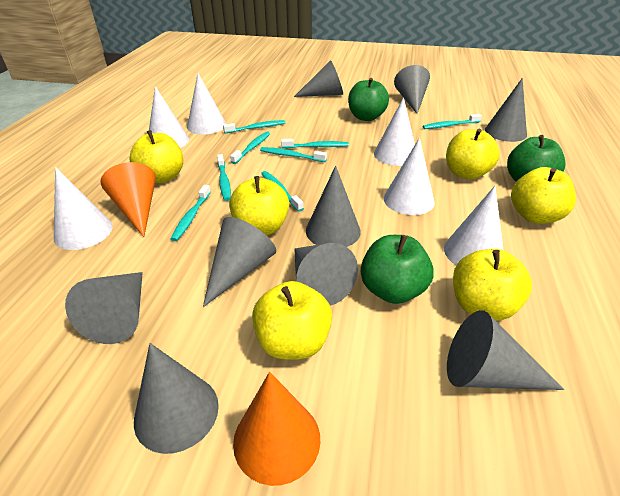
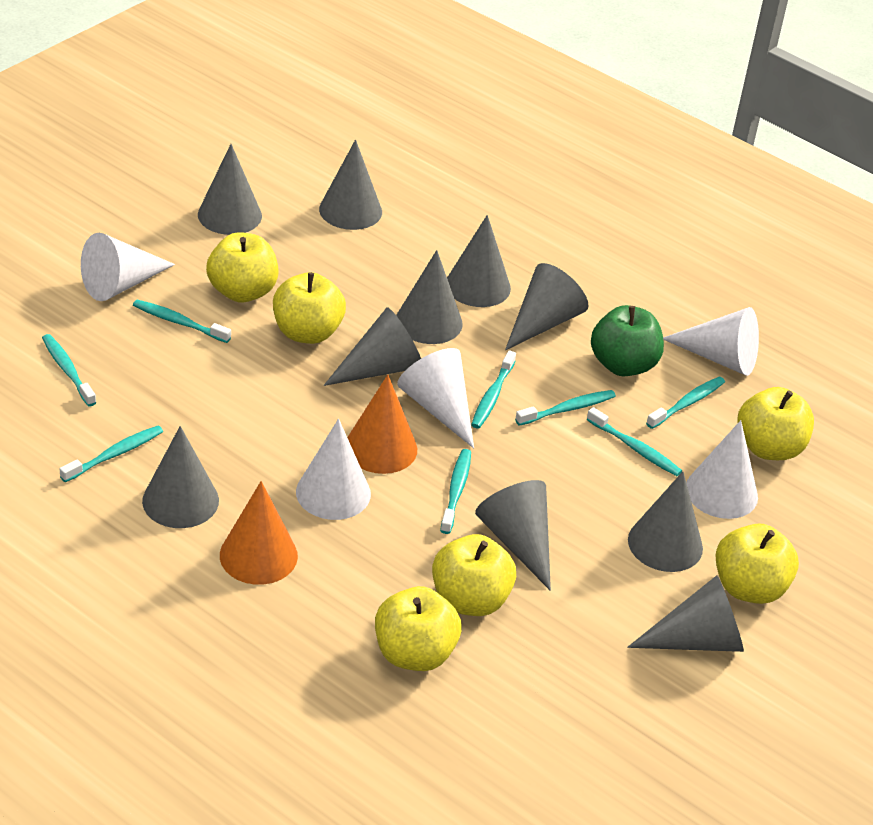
green apple: [348,78,389,121] [361,235,434,304] [507,135,566,182] = 3 -> [591,305,664,376] = 1
grey cone: [65,272,143,344] [134,343,219,454] [203,217,276,307] [294,60,343,97] [295,243,358,306] [306,166,361,247] [394,65,430,114] [447,310,565,390] [485,78,527,142] = 9 -> [142,426,219,528] [198,144,262,235] [319,140,382,230] [324,307,421,386] [396,250,463,344] [447,215,511,307] [475,480,551,591] [505,263,589,350] [627,575,744,652] [628,471,703,572] = 10
white cone: [54,167,113,250] [149,86,189,148] [187,73,226,135] [374,97,415,166] [384,138,435,215] [444,186,504,265] = 6 -> [81,233,175,301] [296,419,371,520] [397,348,474,448] [663,307,759,376] [686,420,758,519] = 5

